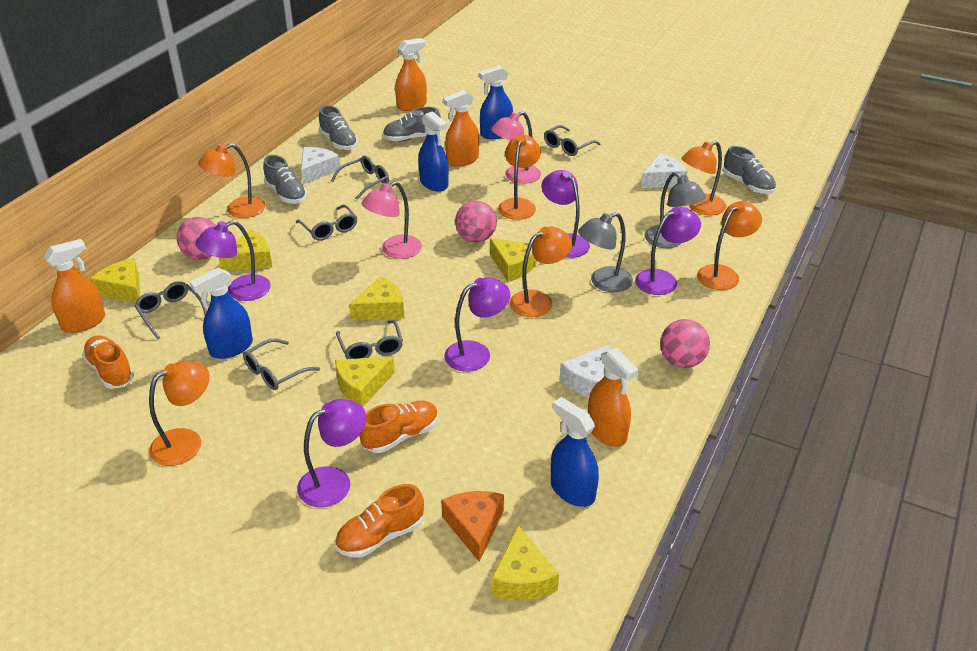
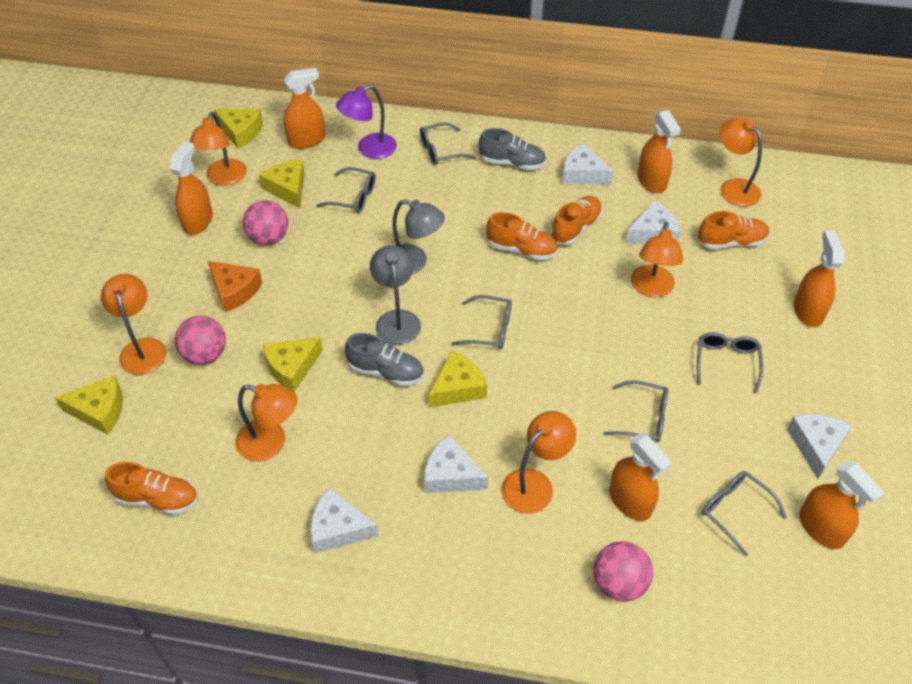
blue spray bottle: [190,268,253,359] [418,111,449,192] [479,65,513,139] [551,397,599,507] = 4 -> none = 0
grey shoe: [263,155,307,204] [319,105,358,150] [383,107,441,142] [723,146,776,194] = 4 -> [345,333,424,386] [479,128,546,170] = 2
orange shoe: [82,336,134,389] [335,484,424,558] [359,401,438,453] = 3 -> [105,462,198,515] [486,212,558,261] [551,196,602,245] [698,211,769,249] = 4
orange spray bottle: [44,239,105,333] [395,38,427,111] [443,90,479,167] [588,348,639,447] = 4 -> [169,141,213,235] [284,68,325,149] [609,434,672,521] [638,110,681,193] [794,231,844,327] [799,461,884,549] = 6
pink lamp: [361,181,422,259] [491,111,541,184] = 2 -> none = 0
purple lamp: [196,220,271,301] [297,399,366,507] [444,277,510,372] [541,170,590,258] [635,207,701,295] = 5 -> [336,85,397,159] = 1
white cheese: [301,147,340,185] [560,345,609,397] [641,153,687,188] = 3 -> [311,488,379,553] [424,435,488,493] [562,143,614,185] [625,200,681,244] [787,414,852,479] = 5
yellow cheese: [90,258,140,303] [218,230,272,271] [335,356,395,407] [349,276,404,320] [490,238,538,282] [491,525,559,600] = 6 -> [55,375,123,435] [213,109,263,149] [259,160,305,208] [263,337,323,392] [429,351,487,408] = 5

